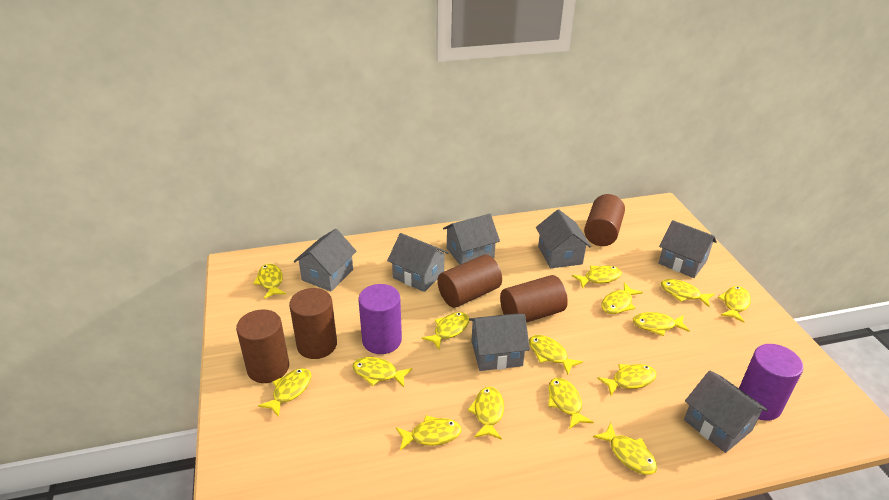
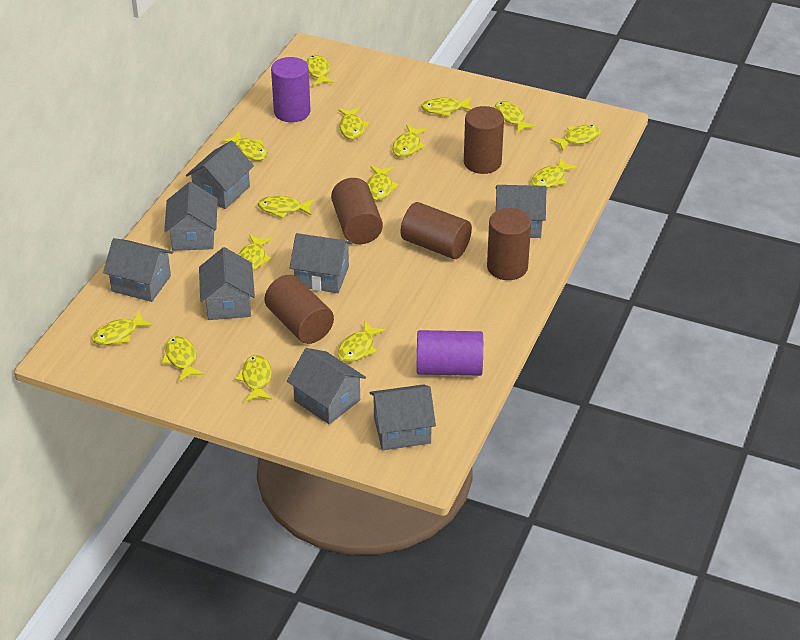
grey house: [294,229,357,292] [387,233,449,292] [443,214,500,265] [469,314,530,371] [536,209,591,268] [658,220,717,278] [684,371,768,453] = 7 -> [103,238,173,302] [164,182,218,251] [186,141,254,209] [199,247,255,320] [287,348,366,424] [290,233,352,293] [369,384,436,450] [496,185,547,238] = 8

